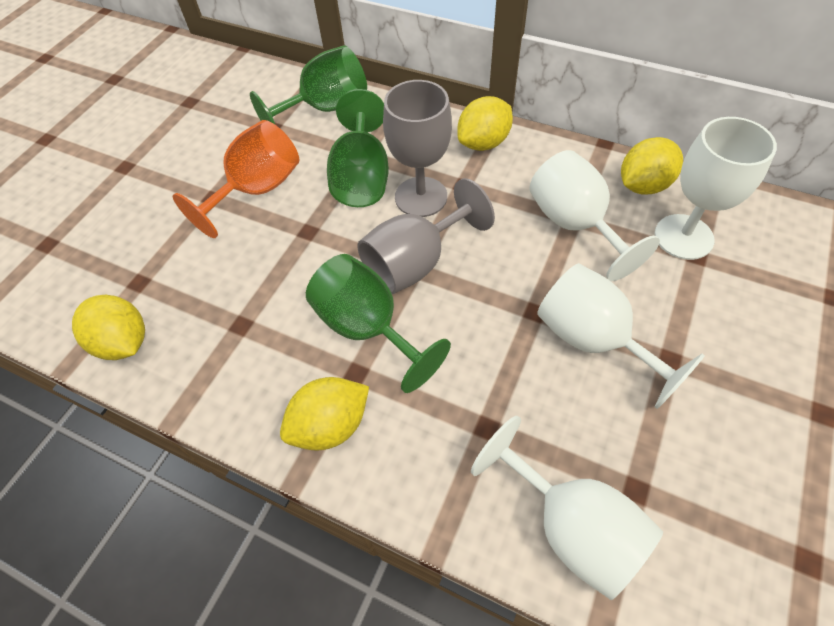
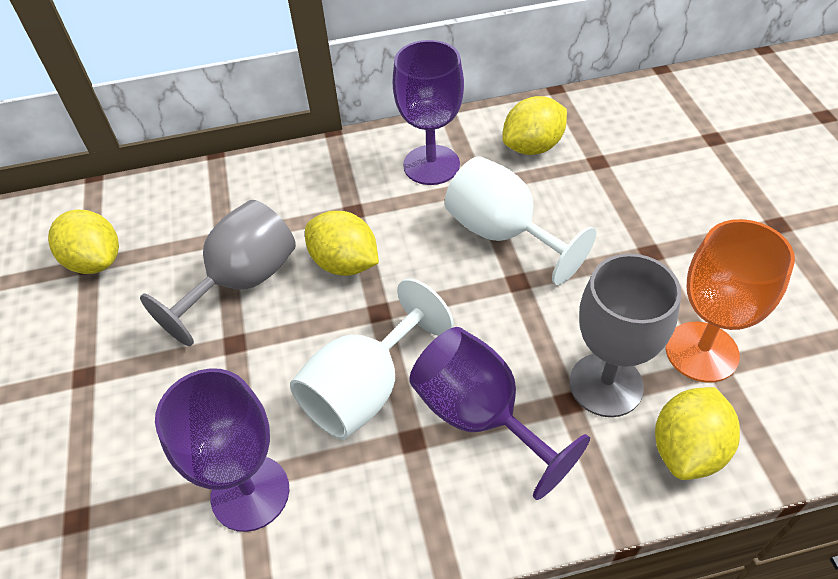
green goblet: [250,45,367,124] [306,254,451,393] [327,89,389,207] = 3 -> none = 0
purple goblet: none = 0 -> [155,368,289,532] [392,40,464,185] [409,327,590,500] = 3
white goblet: [471,416,663,600] [529,150,660,281] [537,263,705,409] [654,117,777,260] = 4 -> [290,278,453,440] [445,156,596,285] = 2

